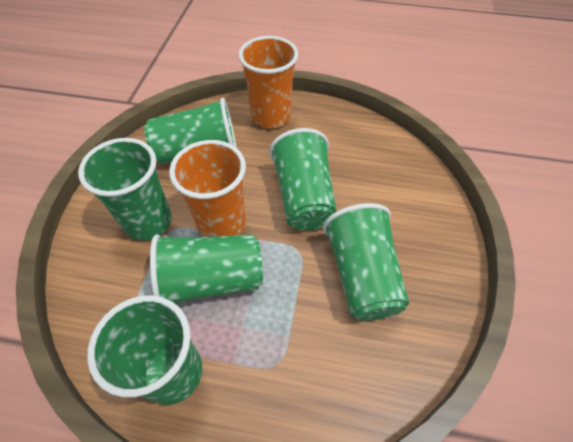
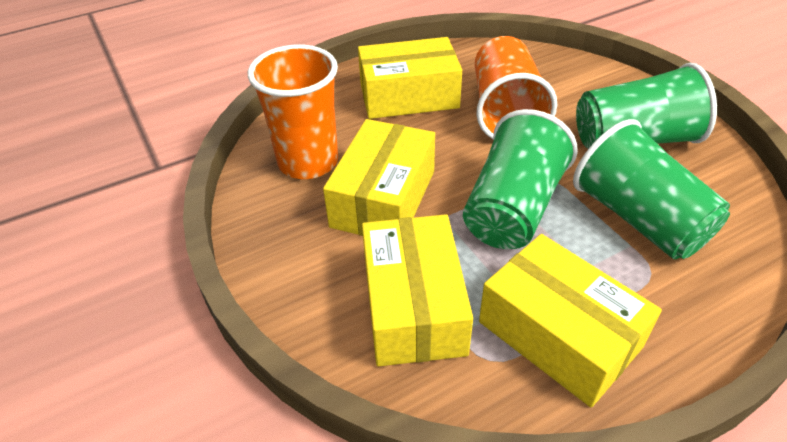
green cup: [78,138,172,241] [87,295,202,405] [144,98,237,164] [150,234,263,303] [269,128,337,231] [323,203,409,321] = 6 -> [463,109,578,249] [573,119,730,259] [576,63,717,149] = 3
yellow box: none = 0 -> [323,119,435,236] [358,37,462,119] [362,214,473,366] [479,234,662,407] = 4

